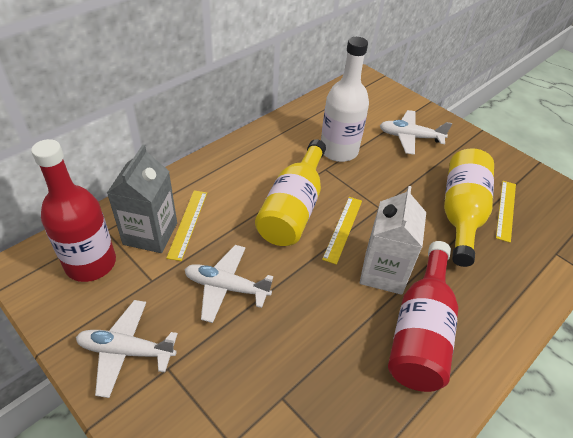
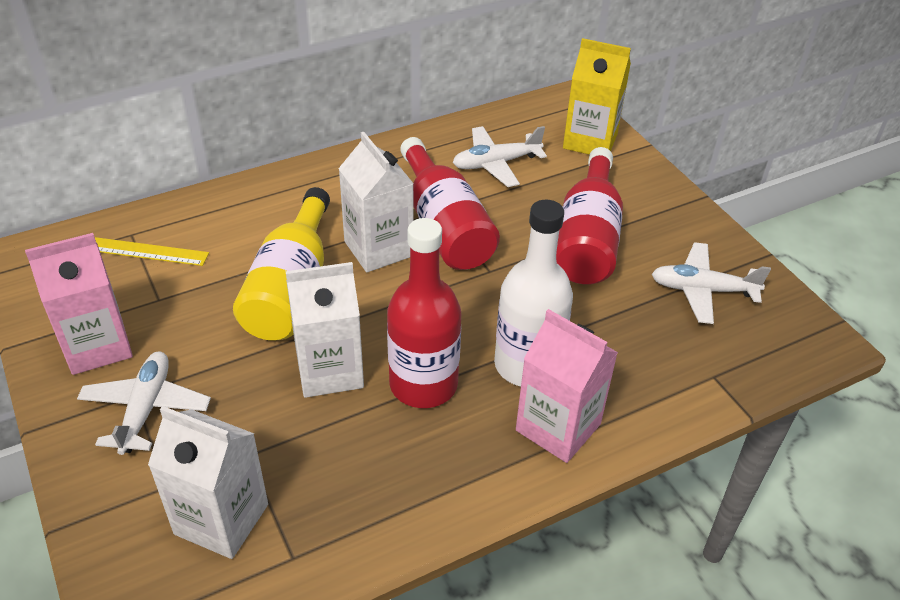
grey carton: [107,145,177,253] = 1 -> none = 0
pink carton: none = 0 -> [25,233,133,375] [516,309,618,463] = 2
red bottle: [31,139,116,282] [388,241,458,392] = 2 -> [387,218,461,408] [400,137,500,270] [556,147,623,284] = 3
white carton: [359,186,426,295] = 1 -> [148,406,268,559] [286,262,364,398] [338,132,414,272] = 3
yellow bottle: [255,139,326,246] [444,148,494,267] = 2 -> [233,187,330,340] = 1
yellow carton: none = 0 -> [563,38,631,155] = 1
yellow ruler: [166,190,207,261] [322,197,362,265] [496,181,516,243] = 3 -> [95,237,209,266] = 1

